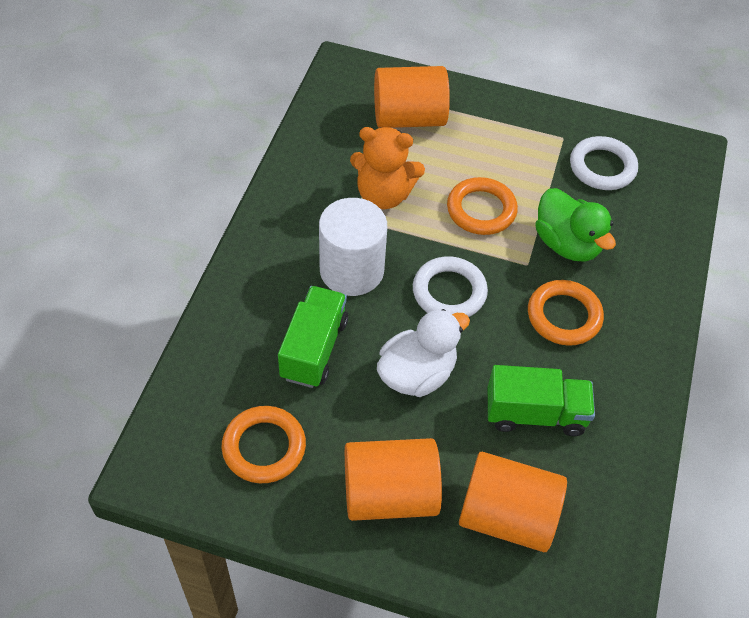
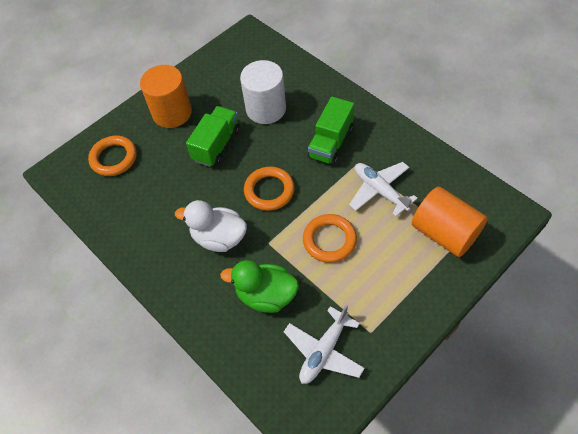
orange cylinder: [345,438,442,521] [374,66,450,128] [459,452,567,552] = 3 -> [140,65,192,128] [412,187,488,257] = 2
orange teddy bear: [350,127,425,209] = 1 -> none = 0
white plane: none = 0 -> [284,304,365,384] [349,162,418,216] = 2
white ring: [413,257,488,317] [570,136,638,190] = 2 -> none = 0

